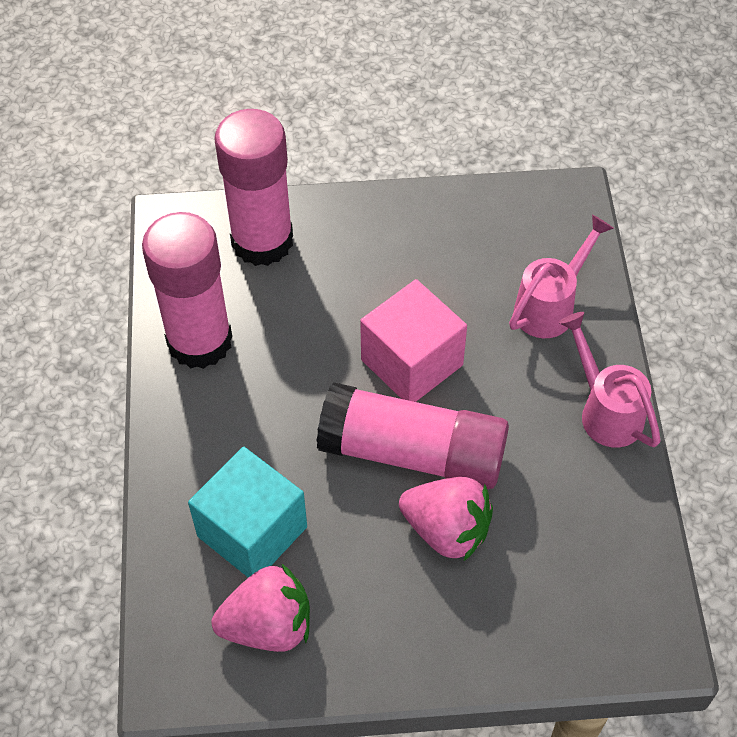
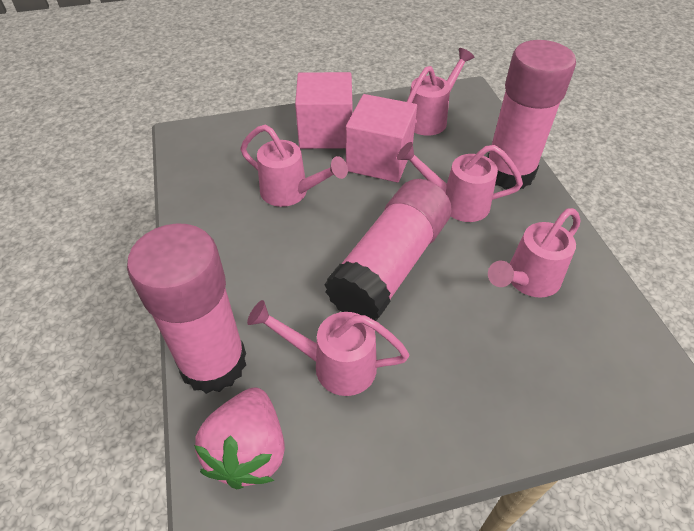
pink cube: [360,279,467,402] = 1 -> [295,72,352,149] [346,94,417,182] = 2
pink strawberry: [212,564,310,652] [399,477,493,562] = 2 -> [194,388,285,489] = 1
pink watering can: [509,215,614,338] [559,312,661,448] = 2 -> [240,125,348,207] [247,300,409,396] [397,142,523,222] [407,48,475,136] [488,208,580,298] = 5
turquoise cube: [188,447,307,578] = 1 -> none = 0

